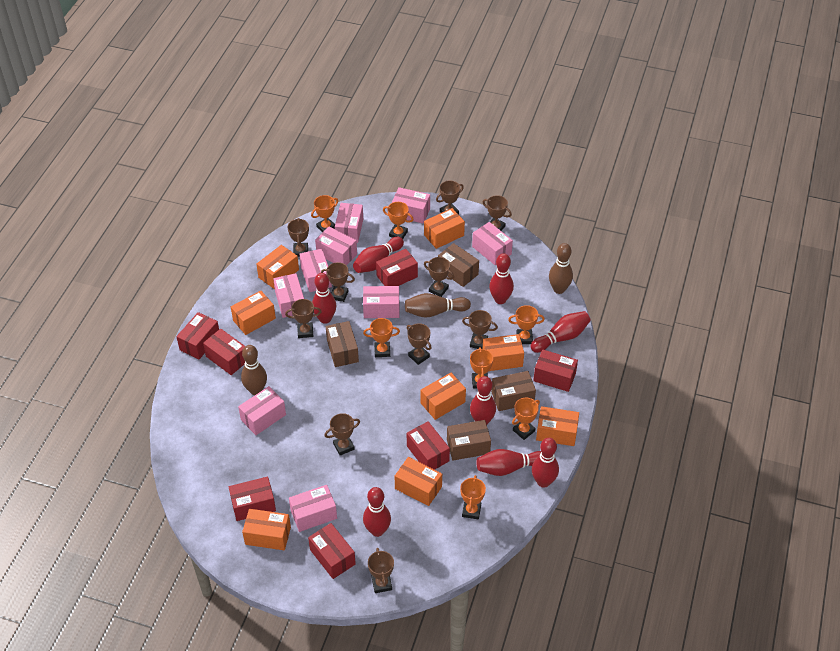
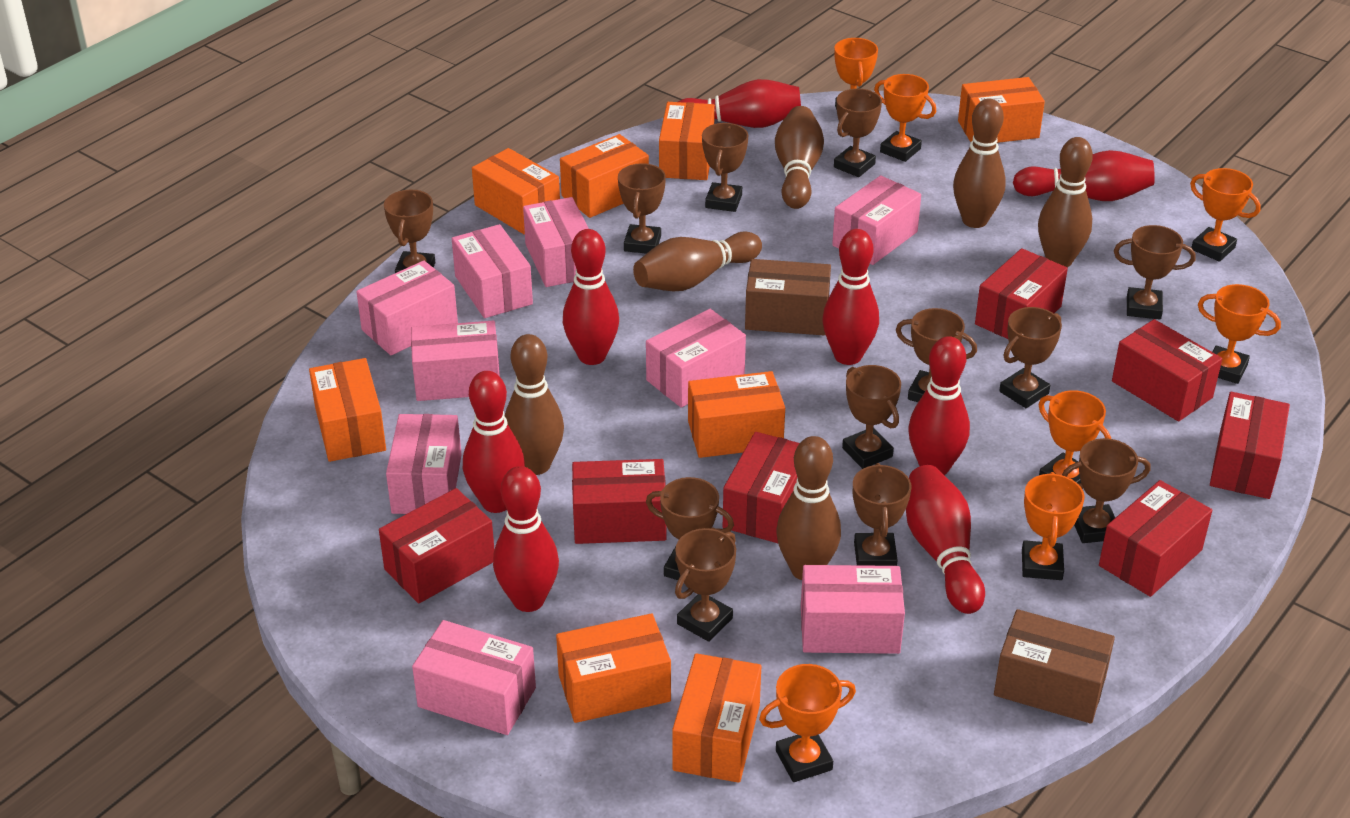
brown bowling pin: [241,345,267,395] [405,293,471,318] [549,243,573,294] = 3 -> [505,334,564,475] [633,231,762,291] [775,106,824,209] [776,436,841,580] [953,99,1006,228] [1038,137,1093,267] = 6
brown box: [326,321,359,367] [438,243,479,287] [447,420,491,460] [491,371,536,411] = 4 -> [745,259,831,335] [994,609,1115,724] = 2
brown trophy: [285,299,321,338] [288,218,309,257] [321,262,355,302] [324,413,360,456] [368,548,394,593] [407,323,431,365] [424,257,454,297] [436,181,464,214] [462,310,498,349] [483,195,512,231] = 10 -> [384,190,435,273] [618,163,666,254] [646,477,734,580] [675,528,736,642] [702,123,748,212] [834,88,882,177] [842,365,901,469] [853,463,911,566] [896,308,977,402] [999,307,1062,408] [1062,438,1151,543] [1114,225,1195,320] = 12

